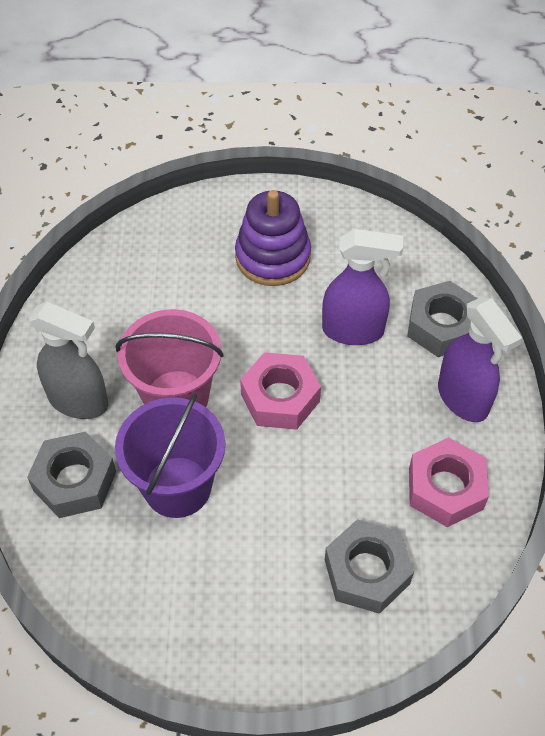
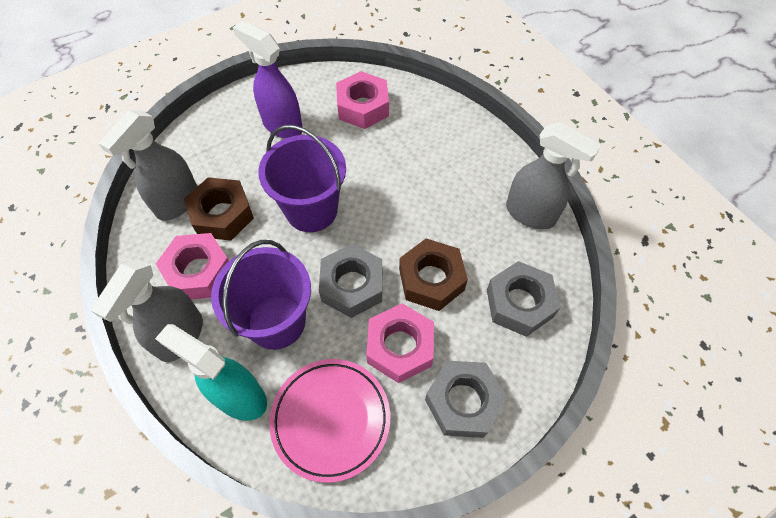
brown nut: none = 0 -> [184,177,254,241] [399,238,468,311] = 2
grey spray bottle: [29,302,108,419] = 1 -> [91,259,203,362] [98,110,198,221] [506,122,601,229] = 3
pink bucket: [116,309,224,407] = 1 -> none = 0
pink nut: [240,352,321,430] [409,437,489,527] = 2 -> [156,233,229,299] [336,71,389,129] [366,303,434,383] = 3
pink plate: none = 0 -> [269,359,390,483] = 1
purple bucket: [115,393,225,518] = 1 -> [211,240,311,350] [258,125,346,232] = 2
purple spray bottle: [322,229,403,345] [438,297,522,422] = 2 -> [233,21,303,139] = 1
purple stacking toy: [235,190,311,286] = 1 -> none = 0
turquoise spray bottle: none = 0 -> [155,324,267,421] = 1

